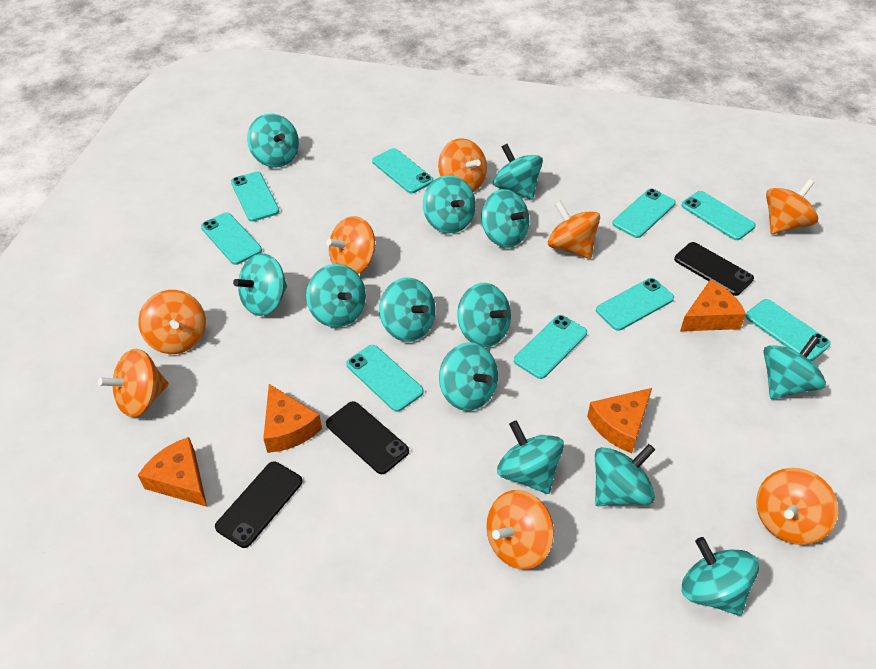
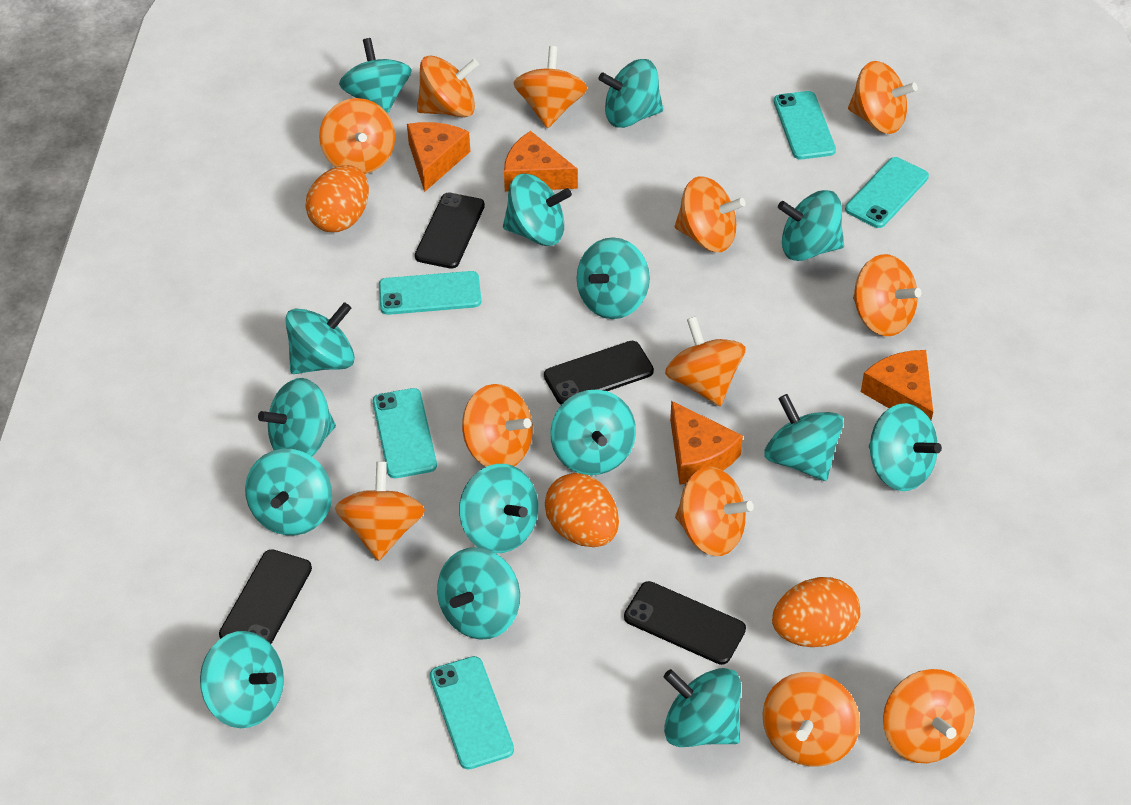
black phone: [215,461,303,548] [326,401,409,474] [674,242,754,296] = 3 -> [219,549,312,644] [415,193,485,269] [544,341,654,405] [624,581,746,665] = 4
orange egg: none = 0 -> [305,165,369,232] [545,473,619,547] [772,577,861,647] = 3
orange spinning top: [98,349,169,417] [138,290,206,354] [326,216,375,274] [438,138,487,192] [486,490,554,569] [548,201,600,259] [756,468,838,545] [766,179,818,234] = 8 -> [319,98,395,174] [335,461,425,561] [417,56,479,117] [462,384,533,467] [514,46,587,128] [665,317,746,406] [675,176,745,252] [675,467,753,556] [762,672,860,767] [848,61,917,134] [853,254,921,336] [883,669,975,763] = 12
turquoise phone: [201,212,262,265] [231,172,279,222] [346,345,424,412] [372,148,434,194] [514,315,587,379] [596,278,674,331] [613,189,676,238] [681,191,756,240] [745,299,831,361] = 9 -> [373,388,437,478] [379,271,481,315] [430,656,514,770] [774,91,836,159] [845,157,929,228] = 5
turquoise spinning top: [233,253,287,316] [247,114,299,168] [306,264,366,327] [379,278,436,342] [423,175,476,233] [439,342,498,411] [457,283,511,347] [481,189,529,248] [493,144,543,200] [497,420,564,494] [595,444,655,506] [682,537,759,616] [763,335,826,399] = 13 -> [200,631,284,728] [245,449,332,536] [258,378,336,456] [285,302,355,374] [339,38,411,114] [437,547,520,640] [459,464,538,553] [503,174,572,246] [550,389,636,475] [577,237,650,319] [598,59,663,128] [664,668,741,747] [764,394,844,481] [778,190,844,261] [869,403,942,491] = 15

